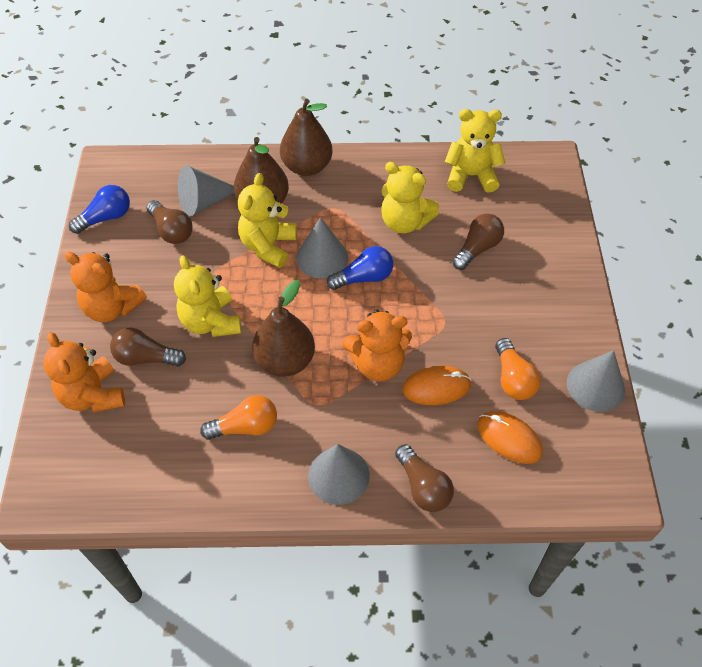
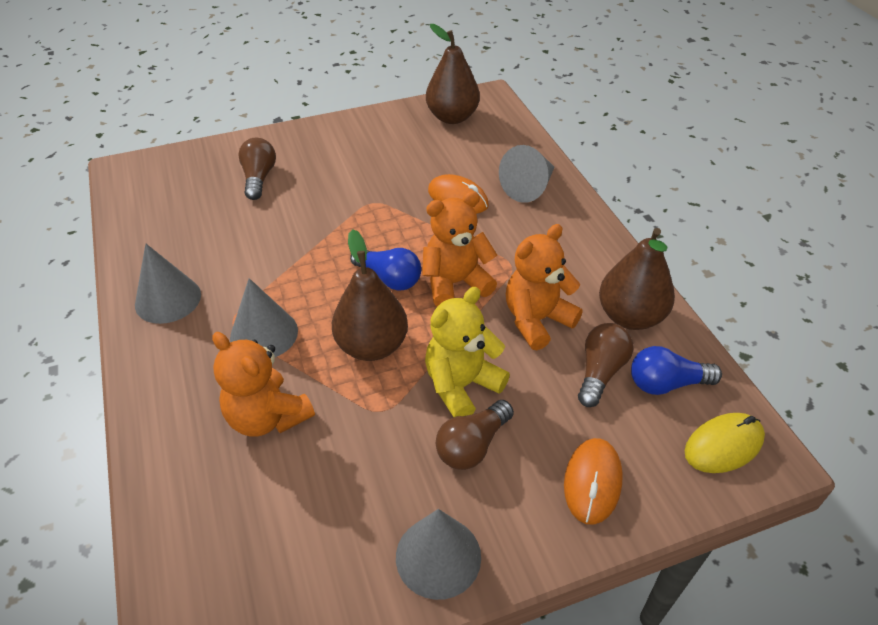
brown light bulb: [110,328,186,367] [146,200,193,244] [395,444,454,512] [452,213,504,270] = 4 -> [238,138,276,200] [436,400,514,470] [578,323,633,407] = 3
orange light bulb: [200,395,277,440] [495,338,541,400] = 2 -> none = 0
yellow mouse: none = 0 -> [685,413,765,473] = 1
yellow teddy bear: [174,255,241,337] [238,173,297,268] [382,162,439,233] [445,109,505,193] = 4 -> [425,287,510,417] = 1

